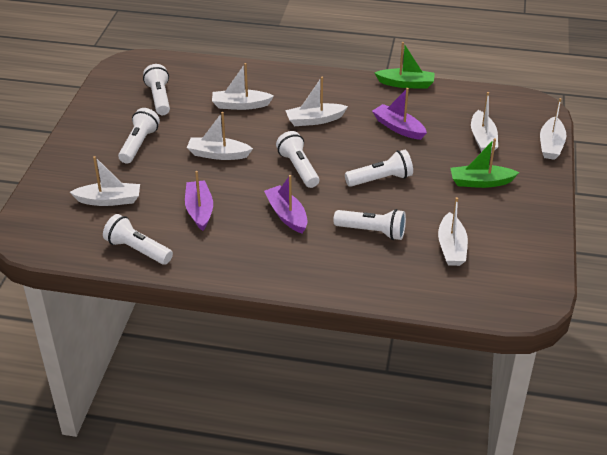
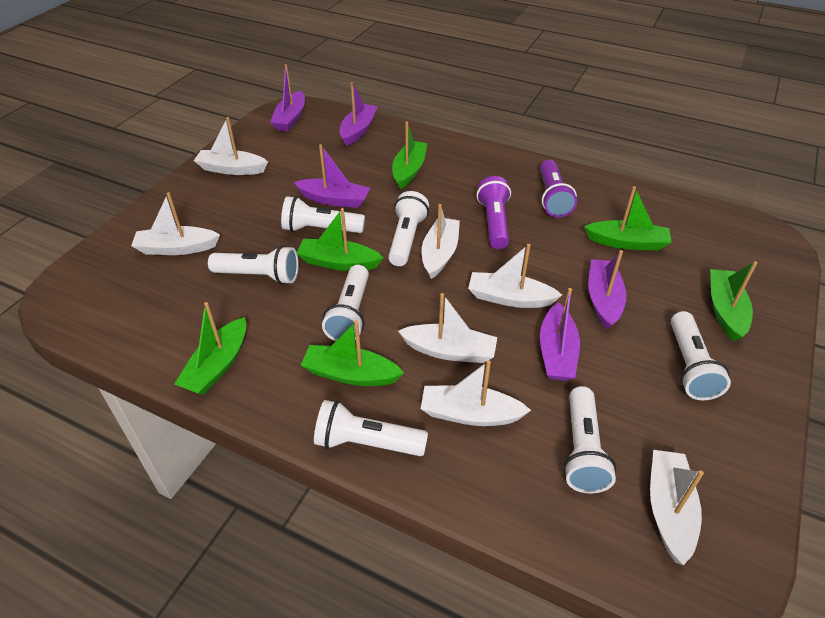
green boat: [374,42,435,88] [450,138,519,188] = 2 -> [174,302,246,395] [297,208,384,271] [301,320,404,386] [392,121,428,189] [584,186,672,250] [710,261,757,341] = 6
purple boat: [185,171,213,231] [264,175,307,233] [372,88,427,140] = 3 -> [270,64,305,131] [293,144,370,208] [340,82,378,146] [540,288,580,381] [588,250,626,330] = 5
purple flashlight: none = 0 -> [476,176,511,249] [540,160,577,218] = 2
white flashlight: [103,214,173,265] [118,108,160,164] [143,64,170,115] [276,131,319,188] [333,209,406,240] [345,150,413,187] = 6 -> [208,246,299,285] [281,196,365,233] [314,400,428,456] [322,265,369,341] [388,191,429,266] [563,386,616,494] [671,311,731,400] = 7

